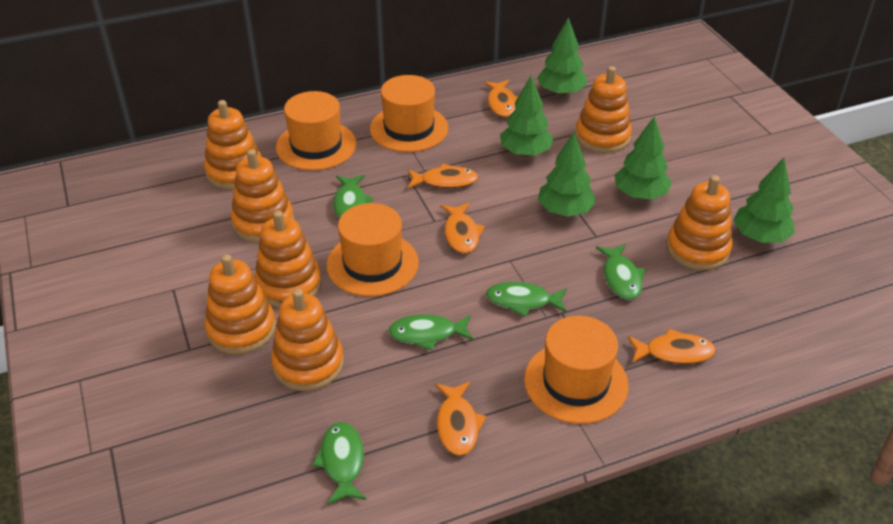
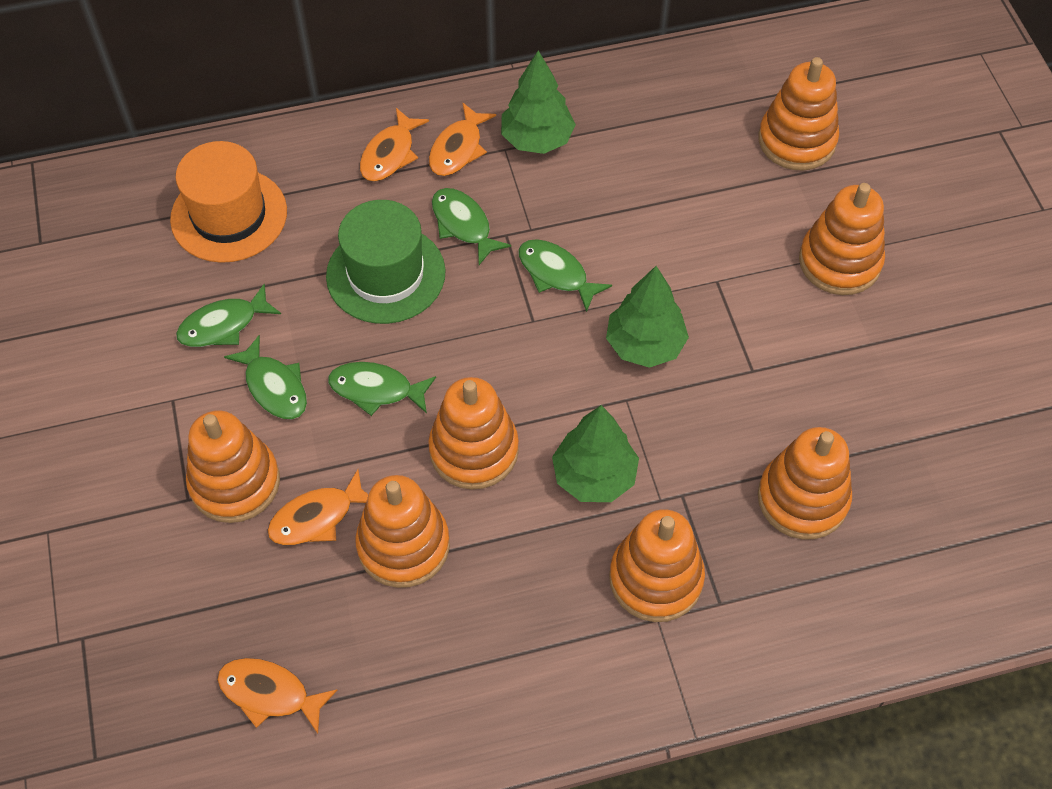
green hat: none = 0 -> [326,200,446,324] = 1
green tree: [500,76,554,156] [537,17,587,96] [538,132,596,217] [615,116,672,200] [733,158,795,243] = 5 -> [501,51,576,154] [552,405,639,502] [606,266,689,368] = 3
orange fish: [408,163,479,188] [435,382,486,456] [441,203,485,254] [484,80,518,118] [628,328,716,364] = 5 -> [217,658,338,734] [267,469,369,545] [360,108,429,182] [429,102,496,176] = 4
orange hat: [276,91,356,170] [326,203,419,297] [370,75,448,152] [524,316,629,424] = 4 -> [170,141,287,263] = 1

